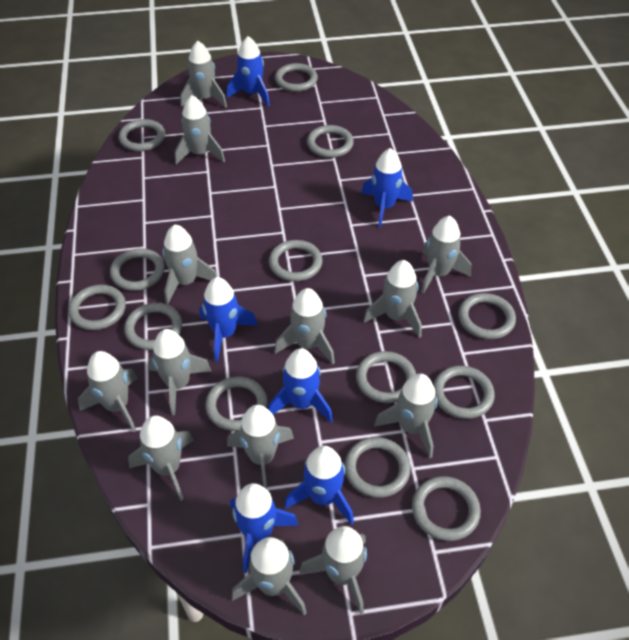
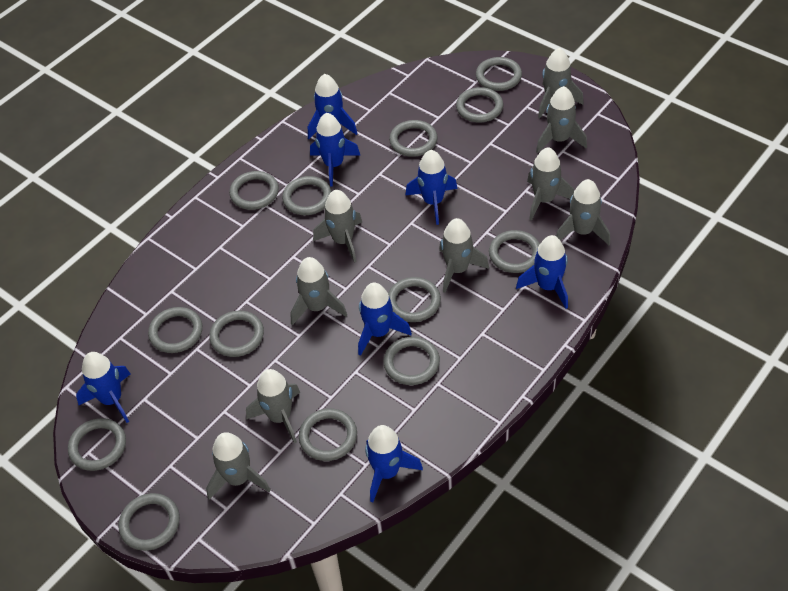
blue rocket: [199,277,258,361] [227,36,270,106] [230,483,299,573] [268,348,333,422] [284,446,354,525] [361,148,413,228] = 6 -> [76,352,130,423] [308,74,358,139] [310,113,361,187] [358,282,412,356] [365,425,423,502] [406,150,458,225] [516,235,568,309] = 7
grey rocket: [78,351,138,432] [128,415,194,501] [148,329,212,415] [162,224,217,304] [175,95,225,164] [181,41,227,108] [227,405,294,489] [231,537,307,615] [274,288,335,365] [299,526,367,614] [363,260,422,338] [374,374,438,458] [421,215,471,294] = 13 -> [206,432,270,500] [246,369,300,444] [290,257,347,325] [313,190,362,263] [439,218,489,293] [527,147,574,221] [536,86,587,153] [538,48,584,118] [556,179,610,245] = 9

